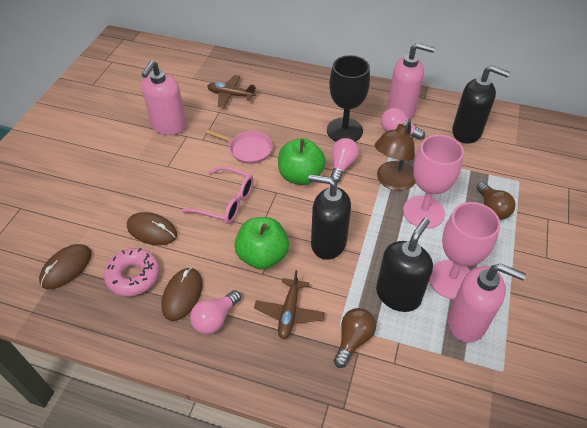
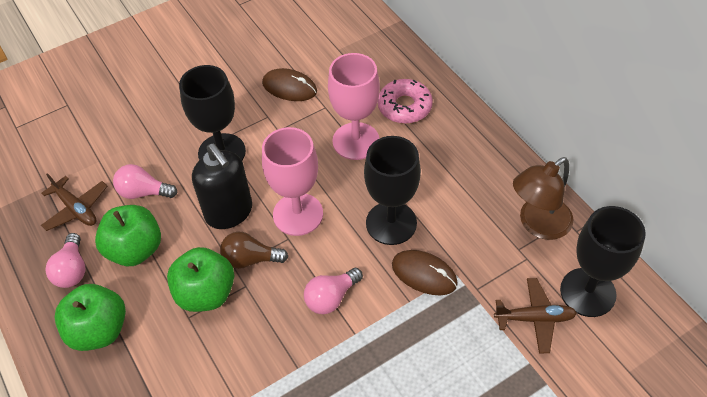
black goblet: [327,55,370,142] = 1 -> [179,65,246,160] [364,136,421,245] [560,206,646,317] = 3
black soap dispenser: [308,174,351,260] [376,218,433,312] [452,65,510,144] = 3 -> [192,144,252,229] = 1
brown light bulb: [334,308,376,368] [477,182,515,220] = 2 -> [220,231,288,269] = 1
brown mouse: [39,244,92,289] [127,212,177,245] [162,268,203,321] = 3 -> [262,68,317,101] [392,250,458,295] = 2
green apple: [234,217,289,270] [278,138,326,185] = 2 -> [54,284,126,351] [95,205,161,266] [167,247,234,312] = 3
pink glasses: [181,166,254,224] = 1 -> none = 0
pink pan: [205,129,273,164] = 1 -> none = 0
pink soap dispenser: [141,60,186,135] [387,43,435,119] [448,264,526,343] = 3 -> none = 0

